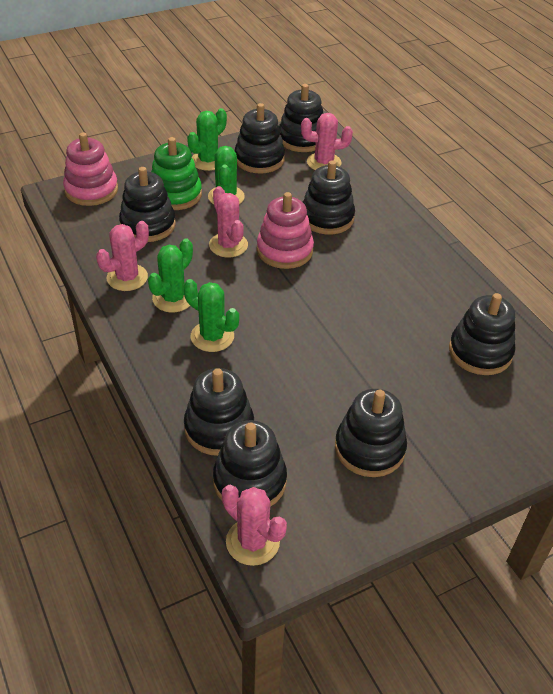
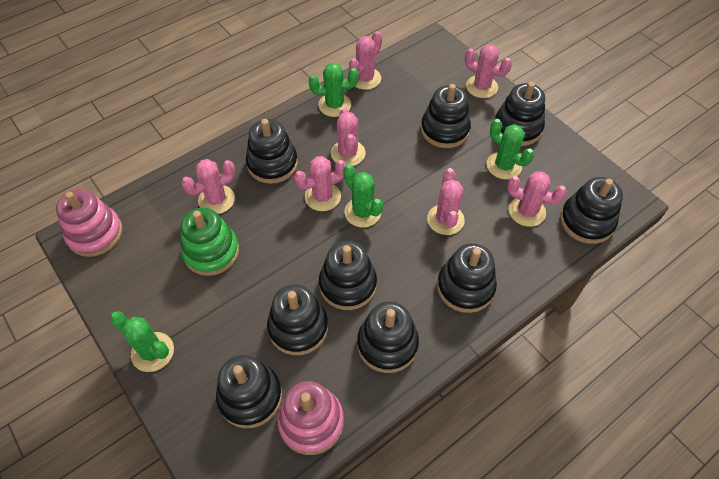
black stacking toy: [119,167,176,242] [184,368,254,456] [213,420,287,507] [235,103,285,174] [279,84,323,152] [303,160,355,235] [335,389,407,477] [449,293,515,375] = 8 -> [216,355,282,428] [246,119,298,184] [267,284,328,355] [319,241,377,310] [357,301,419,373] [421,84,471,148] [437,243,497,313] [495,82,545,146] [560,177,623,244] = 9
pink cactus: [96,221,149,291] [209,186,248,258] [222,485,287,566] [301,113,353,170] = 4 -> [181,159,235,214] [294,156,347,211] [331,108,365,166] [349,31,382,90] [427,168,465,235] [465,44,512,98] [507,172,567,227] = 7

